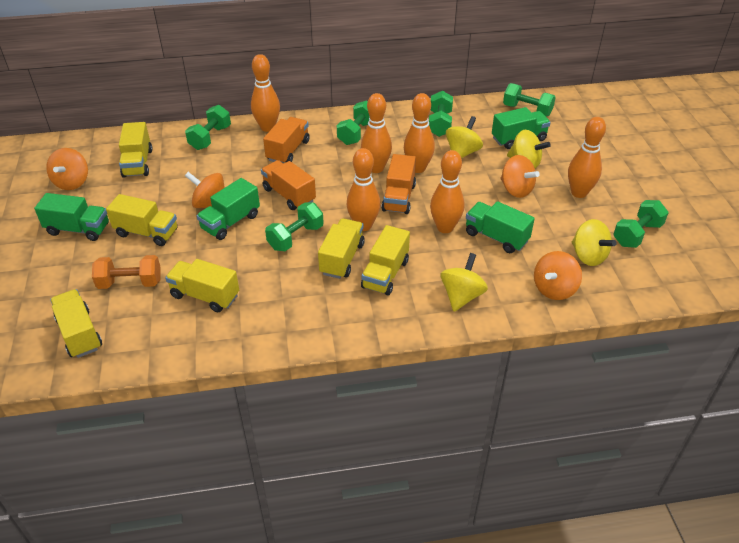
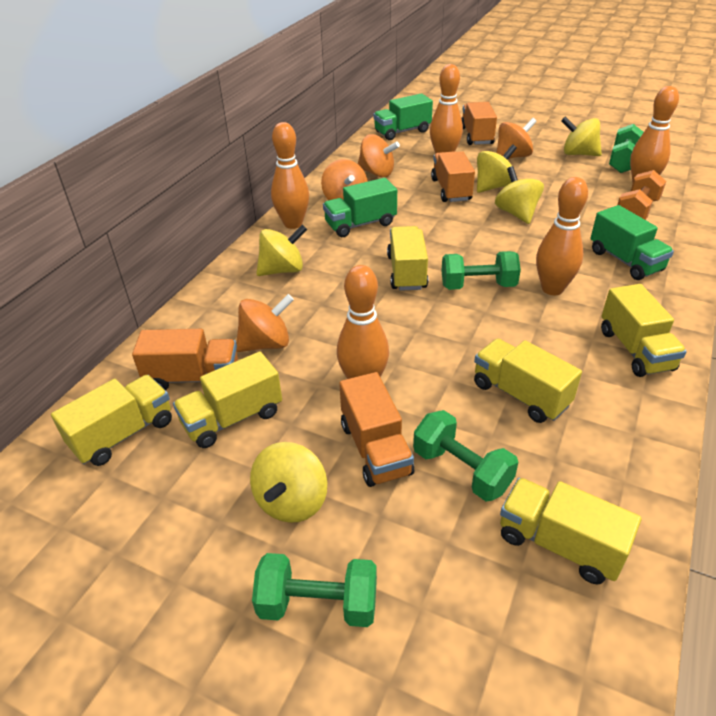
green dumbbell: [185,105,231,150] [265,203,324,251] [337,100,370,145] [429,91,453,137] [503,83,556,116] [613,200,669,248] = 6 -> [252,553,377,627] [413,410,519,501] [441,251,521,290] [609,124,644,173] = 4
green truck: [34,193,109,241] [196,178,260,240] [466,201,535,253] [492,107,551,149] = 4 -> [323,178,397,237] [373,94,433,140] [590,205,674,280] = 3
orange bowling pin: [251,54,280,132] [347,148,381,231] [361,93,392,173] [404,93,435,173] [430,150,464,233] [568,117,606,198] = 6 -> [271,122,309,229] [337,265,389,379] [430,64,463,154] [536,177,588,295] [630,86,679,182] = 5
orange truck: [261,160,316,210] [263,117,310,163] [382,154,416,214] = 3 -> [132,329,238,390] [339,372,414,487] [431,151,475,202] [462,102,497,145] = 4
yellow spinning top: [441,253,488,312] [446,116,483,159] [507,130,551,169] [572,219,617,266] = 4 -> [250,442,327,523] [256,225,307,276] [477,144,517,193] [495,166,544,224] [561,117,602,156] = 5

